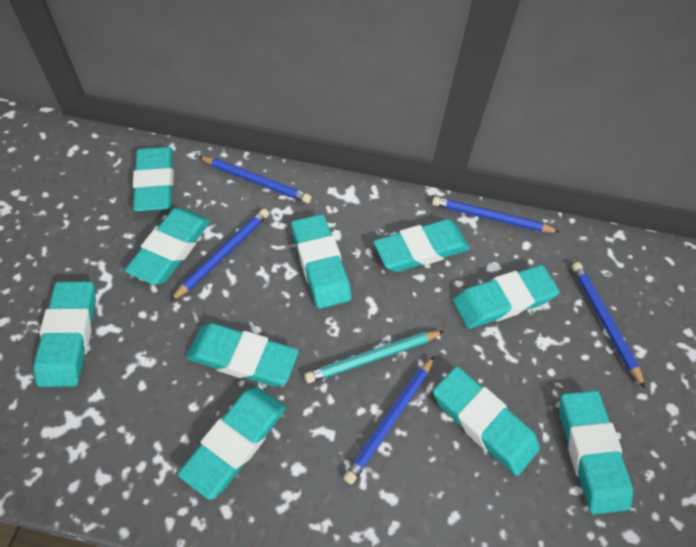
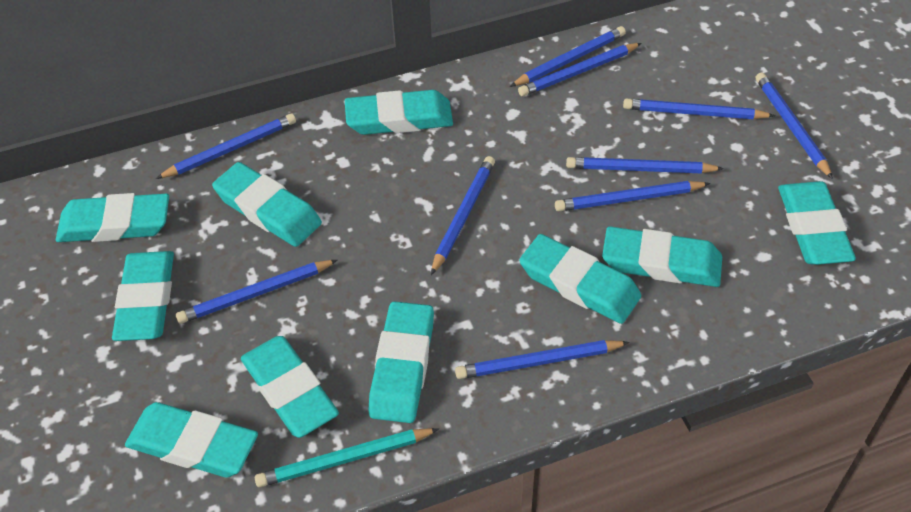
blue pencil: [170,209,269,302] [198,156,311,203] [343,356,434,484] [432,197,560,233] [572,262,645,388] = 5 -> [156,113,296,179] [176,260,338,324] [431,156,495,275] [455,340,630,379] [510,26,626,87] [518,43,642,96] [555,181,710,211] [566,157,724,174] [623,99,775,119] [756,72,833,179] = 10

